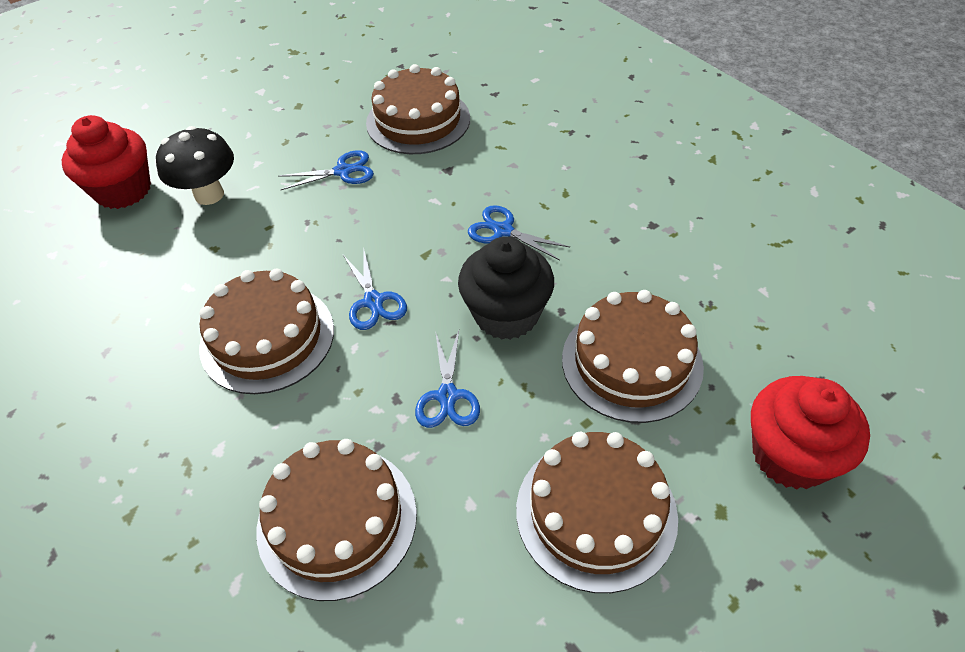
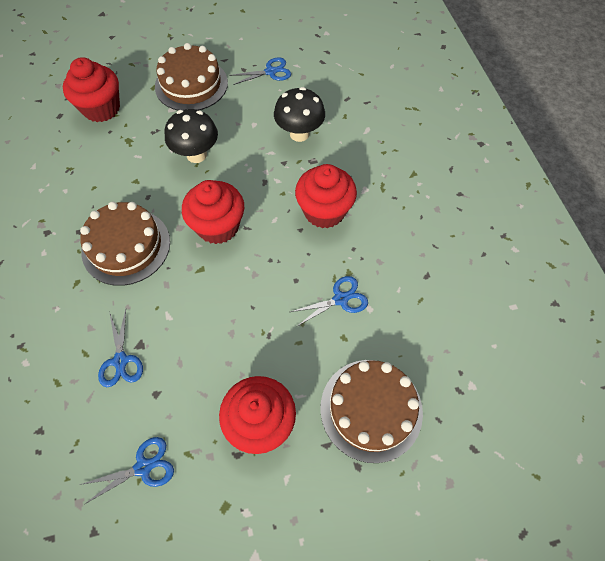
black cupcake: [458,237,554,340] = 1 -> none = 0
black mushroom: [156,126,234,205] = 1 -> [165,109,218,163] [274,87,325,142] = 2
brown cake: [199,269,334,394] [257,439,417,601] [366,64,470,154] [516,432,678,593] [562,290,704,423] = 5 -> [80,201,170,286] [155,43,228,110] [320,360,423,463] = 3
red cupcake: [62,115,151,209] [751,376,870,490] = 2 -> [63,57,120,122] [182,180,244,244] [219,376,296,454] [295,164,357,228] = 4

